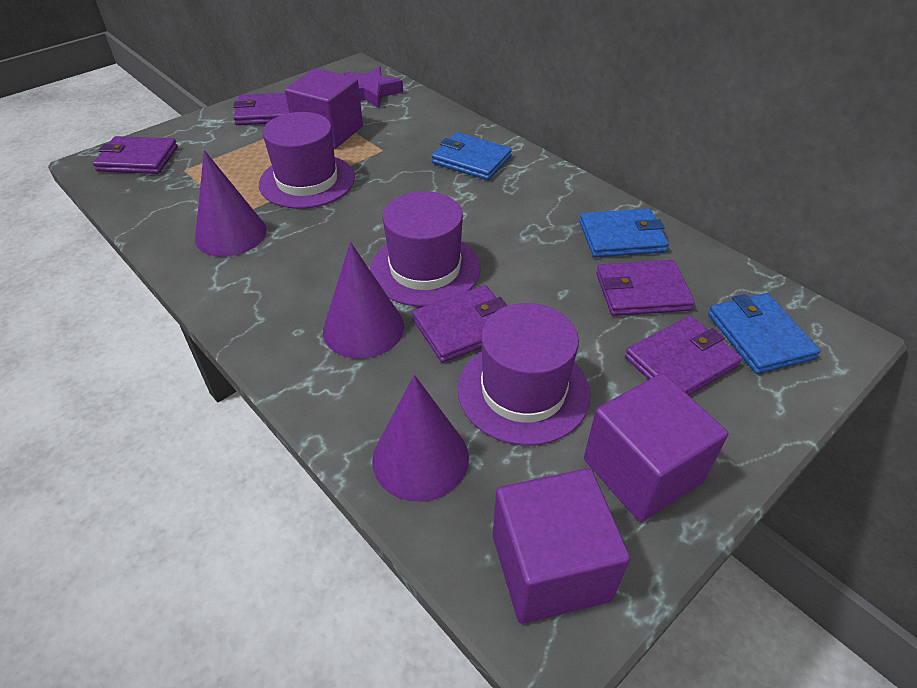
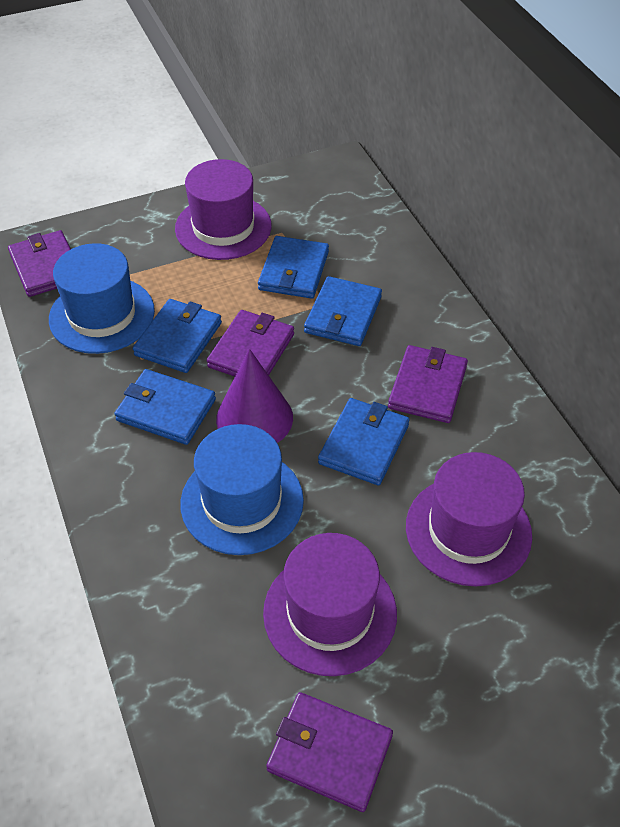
blue hat: none = 0 -> [49,243,155,354] [180,424,304,555] = 2
blue wallet: [432,132,512,180] [579,208,669,257] [708,293,821,374] = 3 -> [114,369,216,445] [133,299,222,373] [258,236,329,299] [304,276,382,346] [318,398,410,485] = 5
purple cone: [195,150,266,257] [323,242,404,359] [372,375,469,502] = 3 -> [216,349,293,443] = 1
purple cube: [285,68,363,149] [493,468,630,624] [584,373,728,522] = 3 -> none = 0
purple star: [344,66,403,108] = 1 -> none = 0
purple wallet: [93,136,178,174] [233,93,289,125] [412,285,508,363] [596,260,695,316] [625,316,742,395] = 5 -> [8,230,71,297] [207,310,294,377] [266,692,393,812] [388,345,468,423] = 4

